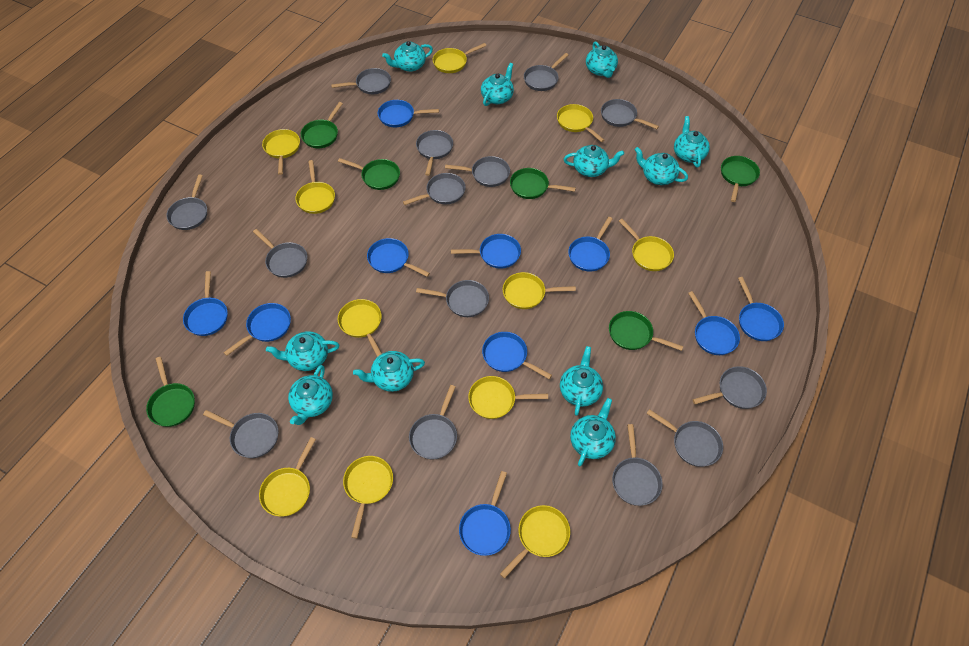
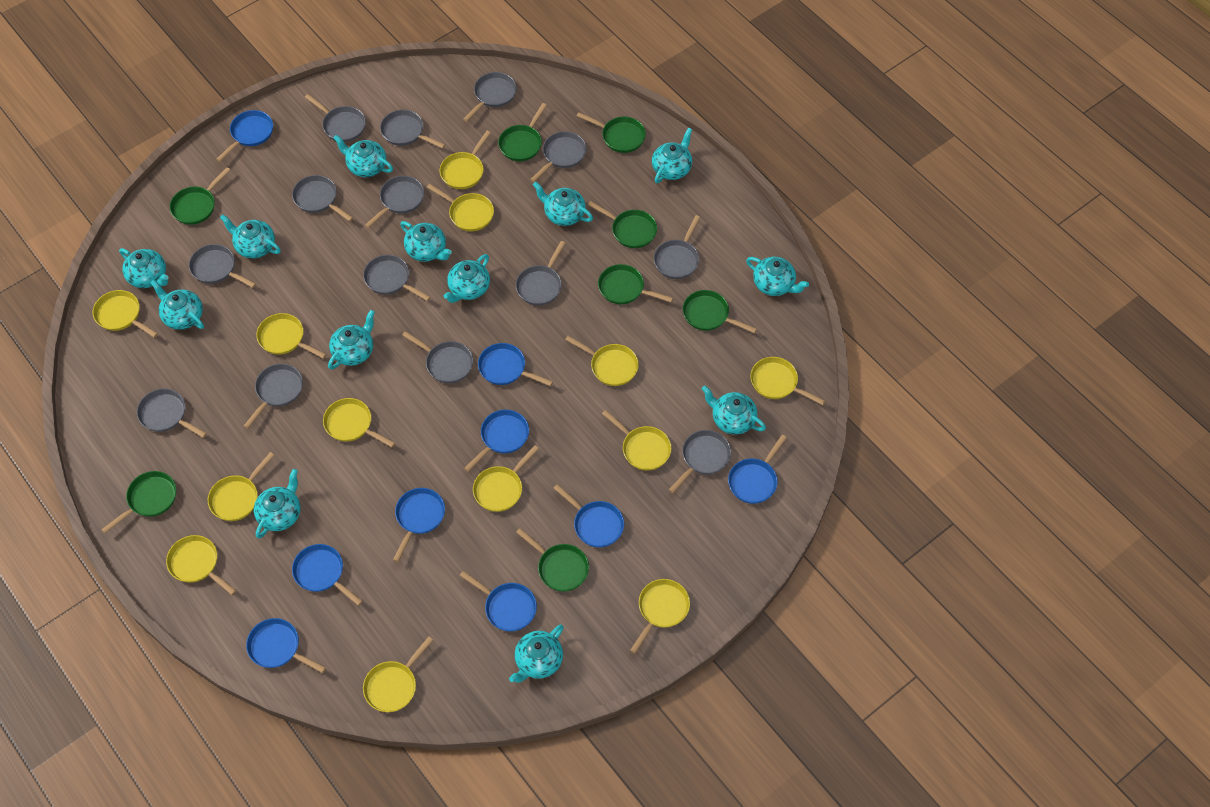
blue pan: [183,271,228,336] [223,303,291,356] [367,238,430,277] [378,100,439,127] [451,234,521,269] [459,471,511,556] [482,332,552,379] [568,217,613,271] [688,291,740,355] [738,277,784,341] = 10 -> [216,110,273,162] [246,618,326,673] [292,544,362,606] [393,488,445,562] [459,571,537,632] [464,410,529,472] [478,343,553,386] [554,484,624,548] [728,435,787,504] = 9
green pan: [146,357,195,427] [301,102,343,148] [338,158,400,190] [510,168,576,199] [609,311,683,351] [721,156,760,202] = 6 -> [101,471,176,533] [170,167,230,225] [498,103,547,161] [516,528,589,592] [576,112,646,153] [588,201,657,248] [598,264,673,304] [683,290,757,333] = 8
turquoise teapot: [266,331,339,371] [288,365,333,425] [353,351,425,392] [382,41,433,72] [481,63,514,106] [560,346,603,416] [564,145,624,177] [570,398,616,466] [586,42,618,78] [634,147,688,185] [674,116,710,167] = 11 -> [119,248,169,288] [150,280,204,330] [220,214,281,259] [254,469,300,538] [328,310,375,370] [333,135,393,177] [400,221,452,262] [444,254,490,303] [509,624,564,683] [533,182,593,226] [652,128,692,183] [702,385,766,435] [746,257,809,296] = 13
yellow pan: [259,437,316,517] [262,129,300,175] [295,160,335,214] [338,299,382,357] [343,456,393,539] [433,43,486,73] [468,376,548,419] [500,505,570,579] [503,272,576,309] [557,104,604,142] [619,219,674,271] = 11 -> [93,290,158,338] [166,535,236,595] [208,452,275,521] [256,313,327,359] [323,398,395,447] [363,636,433,712] [427,184,494,231] [440,130,491,189] [473,445,539,512] [565,336,639,386] [602,410,672,471] [630,579,690,654] [750,357,826,405] = 13

